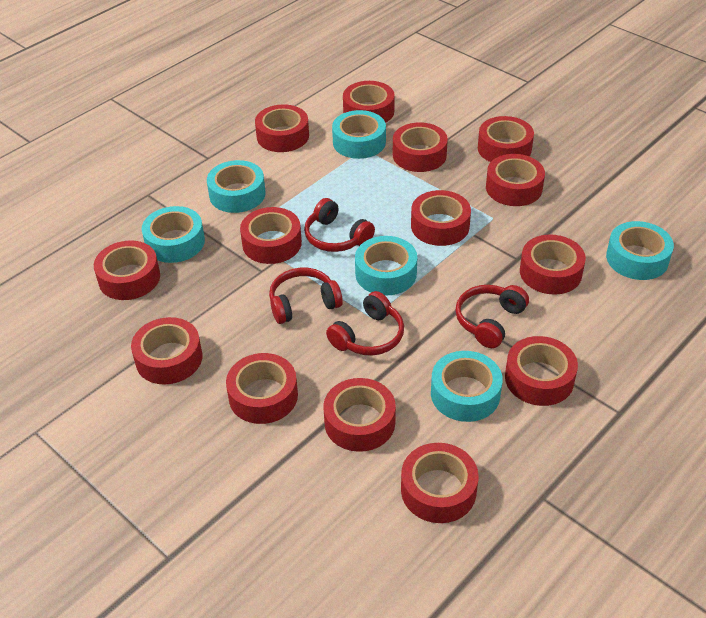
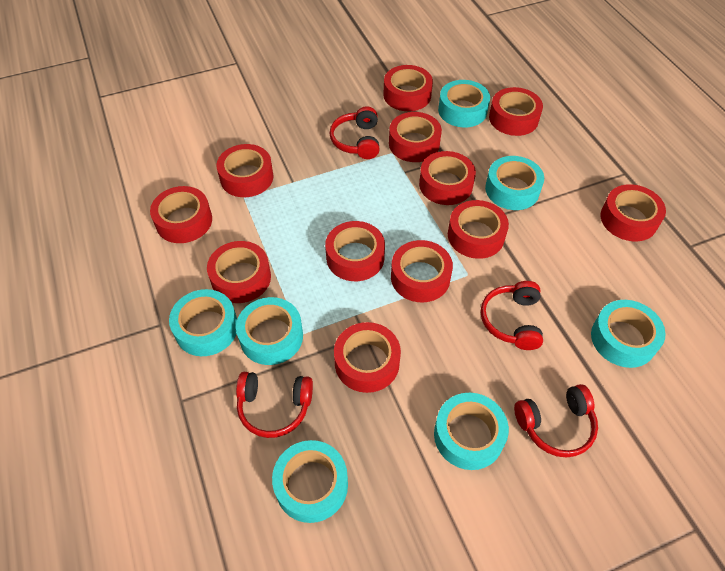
red tape: [94,241,160,300] [131,317,202,384] [226,353,298,424] [240,207,302,264] [255,104,309,152] [323,378,396,452] [343,81,395,123] [393,122,448,172] [401,443,478,523] [411,190,471,246] [478,116,534,162] [486,154,545,206] [505,336,578,406] [520,235,586,294] = 14 -> [150,186,212,243] [207,241,271,303] [216,144,274,197] [325,221,385,281] [334,322,401,393] [383,65,433,111] [389,112,442,162] [391,240,453,303] [419,151,476,205] [448,200,509,259] [489,87,543,136] [600,184,666,241] = 12
turquoise tape: [142,206,205,263] [207,160,266,213] [332,110,386,159] [355,236,417,296] [431,351,503,422] [606,221,674,280] = 6 -> [169,289,237,356] [236,297,303,365] [272,440,348,523] [434,393,509,470] [438,80,490,127] [485,156,544,210] [591,300,666,368] = 7

